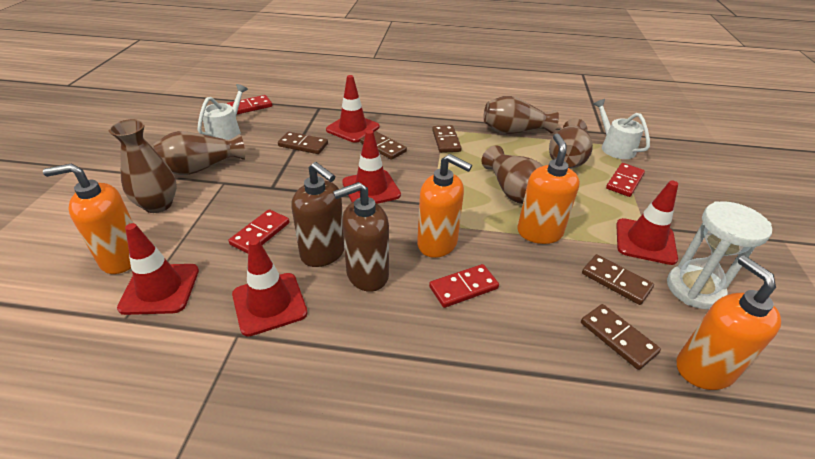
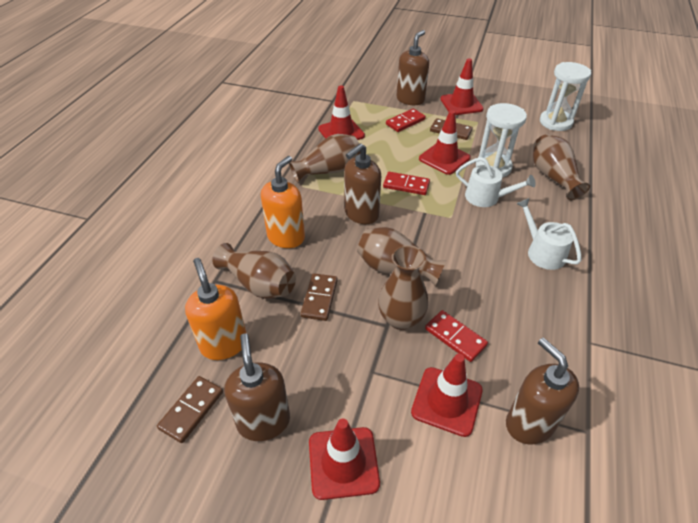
brown domino: [278,132,328,154] [360,131,407,160] [432,125,462,153] [581,304,661,370] [582,254,654,305] = 5 -> [157,376,223,443] [301,273,338,321] [430,118,473,140] = 3
brown soap dispenser: [291,162,344,267] [333,182,389,292] = 2 -> [224,333,290,441] [344,143,381,224] [396,30,429,105] [506,338,579,444] = 4
orange soap dispenser: [43,163,133,274] [417,154,472,258] [517,134,580,244] [677,255,781,390] = 4 -> [185,258,247,360] [261,156,305,248] = 2
red domino: [227,95,272,114] [229,209,290,254] [429,264,499,308] [606,163,645,197] = 4 -> [383,172,430,195] [386,108,426,132] [425,310,488,362] = 3
white hourglass: [667,201,772,309] = 1 -> [476,103,527,177] [540,62,591,131] = 2

